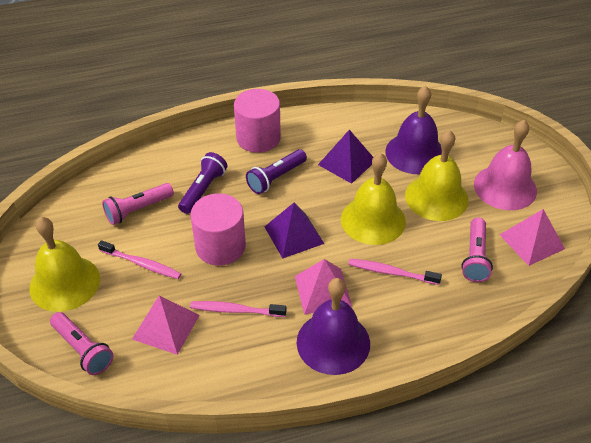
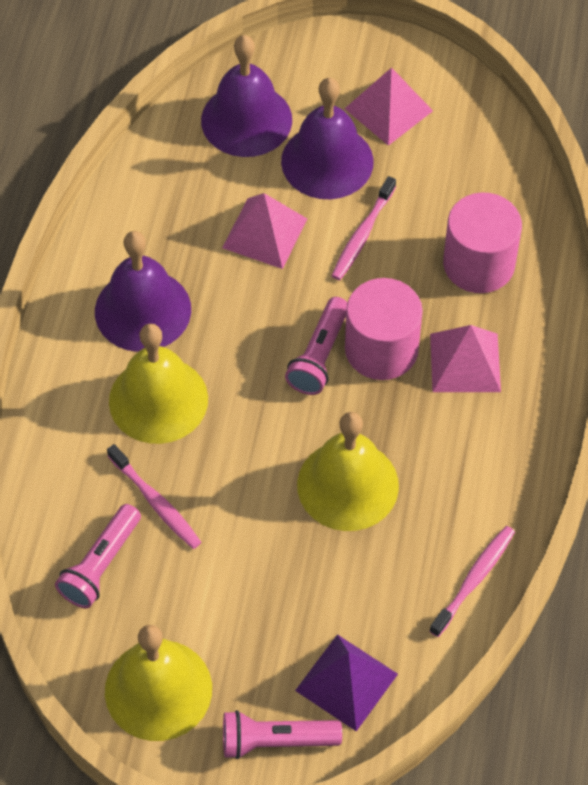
pink bell: [474,120,537,210] = 1 -> none = 0
purple bell: [297,278,370,375] [385,86,442,174] = 2 -> [95,231,191,352] [201,35,292,157] [281,78,374,199] = 3
purple flashlight: [178,152,227,214] [246,149,307,194] = 2 -> none = 0
purple pyramid: [265,203,324,259] [318,130,373,184] = 2 -> [295,634,398,731] = 1

